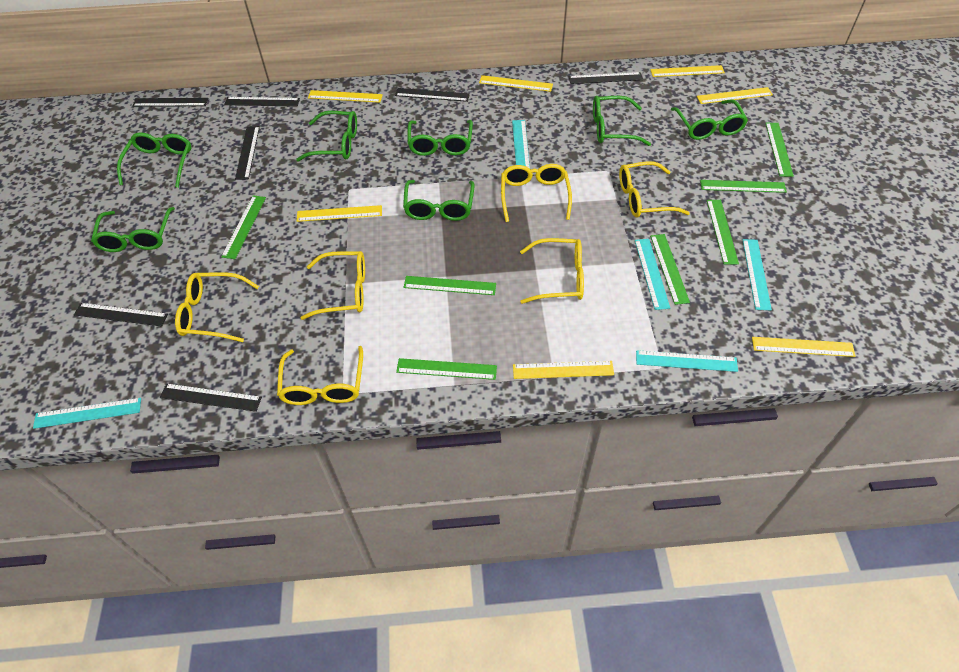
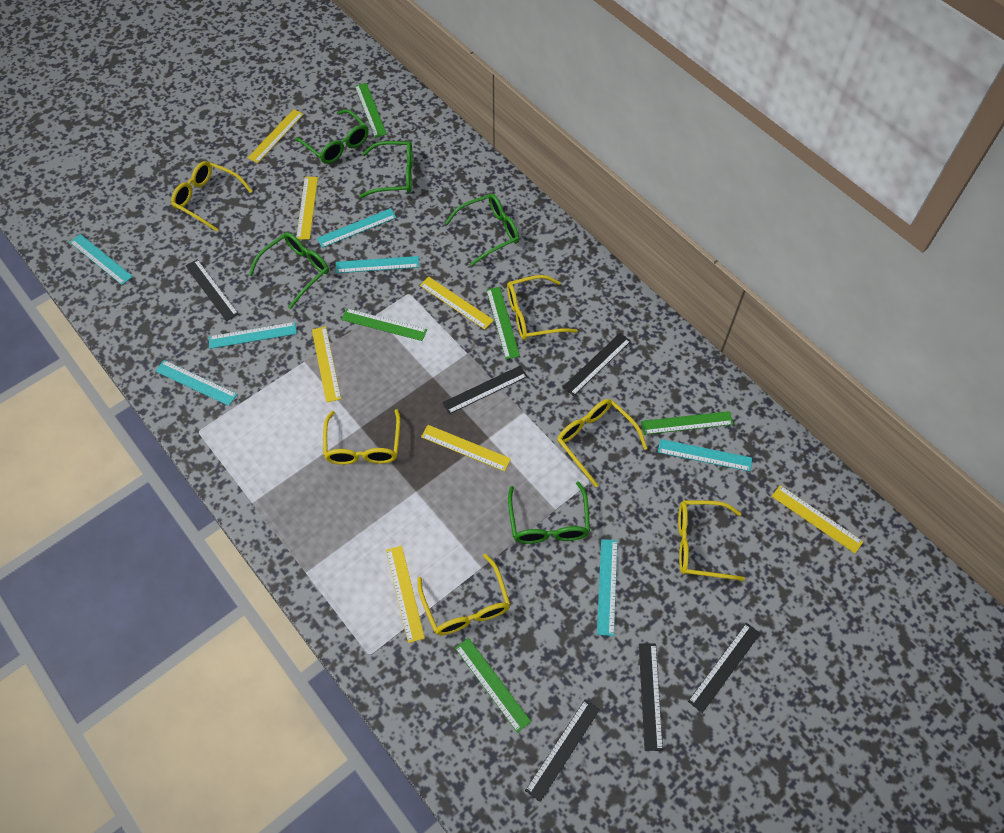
black ruler: [74,303,168,327] [132,98,209,107] [160,383,262,412] [224,97,300,107] [235,126,260,180] [395,88,470,102] [569,72,643,84] = 7 -> [186,259,239,321] [442,365,528,414] [525,700,600,802] [563,333,631,396] [639,643,663,751] [688,623,761,713] = 6
green glasses: [91,207,175,252] [117,132,191,188] [296,111,357,162] [403,180,475,221] [408,120,473,156] [593,96,651,146] [671,99,748,140] = 7 -> [249,232,329,309] [294,109,369,164] [359,141,413,198] [445,194,519,266] [508,481,590,544] = 5
green ruler: [221,195,266,259] [396,358,497,380] [404,276,496,295] [650,234,690,305] [700,180,787,193] [707,200,739,265] [765,123,794,177] = 7 -> [341,308,427,341] [355,83,387,138] [455,638,531,733] [486,287,520,359] [641,411,733,435] = 5
turquoise ruler: [33,398,141,429] [512,120,530,168] [635,239,670,310] [636,350,738,372] [743,239,772,310] = 5 -> [70,234,133,285] [155,360,237,406] [209,322,297,349] [317,208,397,248] [336,256,419,273] [597,539,618,636] [658,439,752,472] = 7

